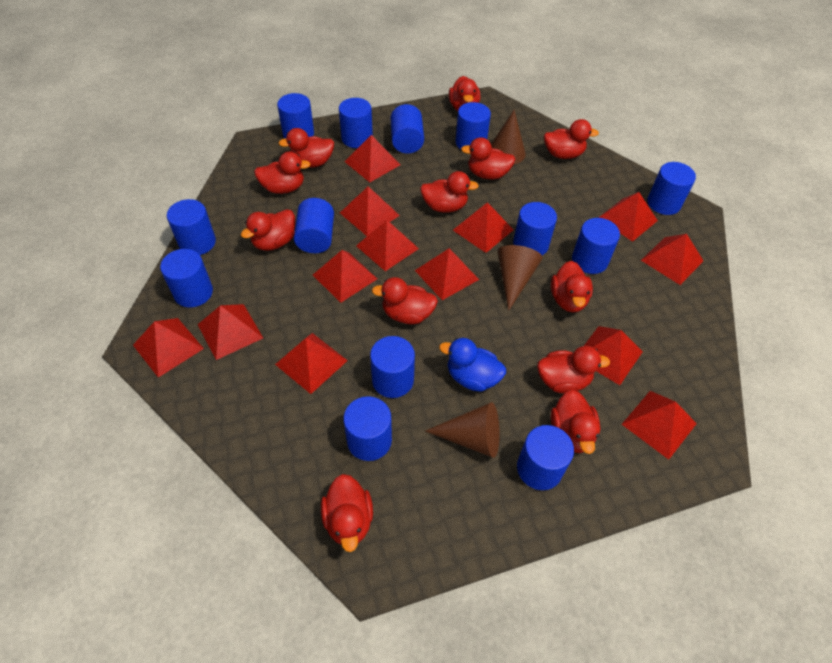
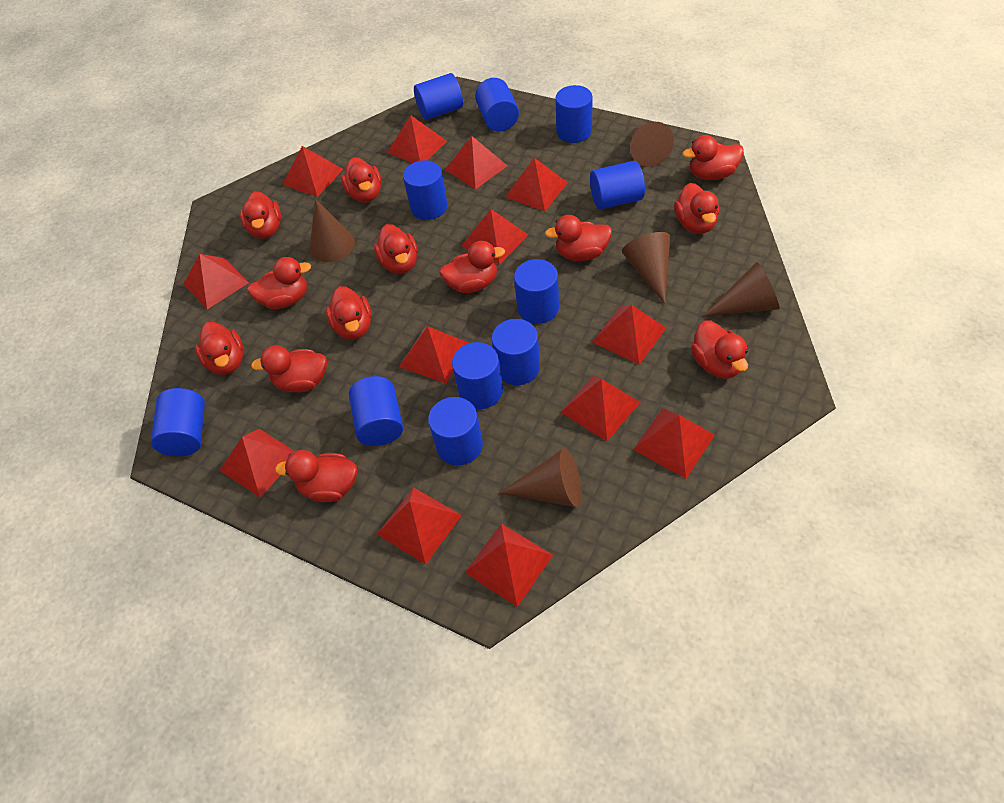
blue cylinder: [160,249,213,308] [167,199,216,255] [277,93,314,138] [294,198,334,253] [339,98,373,148] [343,396,392,461] [370,336,415,398] [391,104,424,154] [455,102,491,149] [513,202,557,255] [517,425,574,490] [572,218,620,274] [647,162,696,215] = 13 -> [151,388,205,456] [349,376,403,446] [403,160,448,220] [414,73,463,120] [428,397,483,466] [452,342,503,409] [475,78,519,131] [492,319,540,385] [514,259,559,324] [555,85,592,143] [590,161,645,209] = 11
blue duck: [439,338,506,392] = 1 -> none = 0
brown cone: [425,402,500,458] [491,110,526,165] [498,245,543,311] = 3 -> [310,199,355,262] [499,448,582,507] [622,232,670,304] [630,122,674,167] [703,262,780,317] = 5
red duck: [241,209,295,251] [254,151,311,194] [278,128,334,168] [321,474,373,552] [372,277,438,324] [420,171,479,213] [449,76,480,111] [461,137,516,179] [537,346,610,393] [544,119,599,159] [551,261,593,312] [551,390,600,454] = 12 -> [195,322,243,375] [240,191,281,239] [247,257,311,309] [251,345,327,393] [275,450,357,502] [326,286,372,340] [341,157,382,203] [374,224,418,274] [440,241,505,293] [545,215,612,261] [674,183,719,234] [683,135,744,180] [691,320,748,379] = 13

